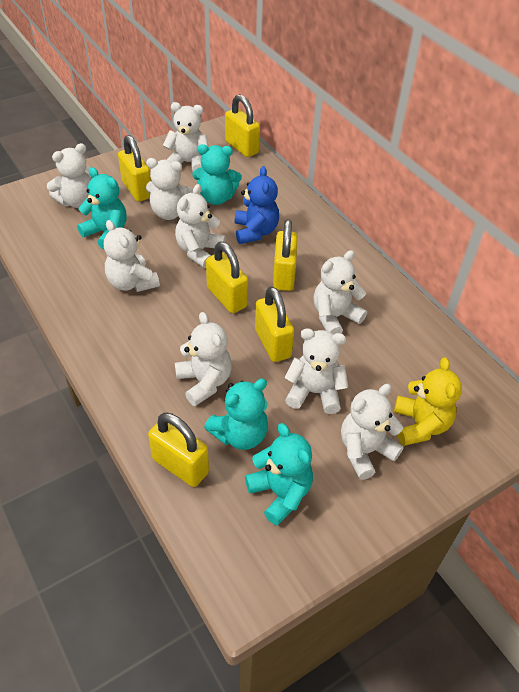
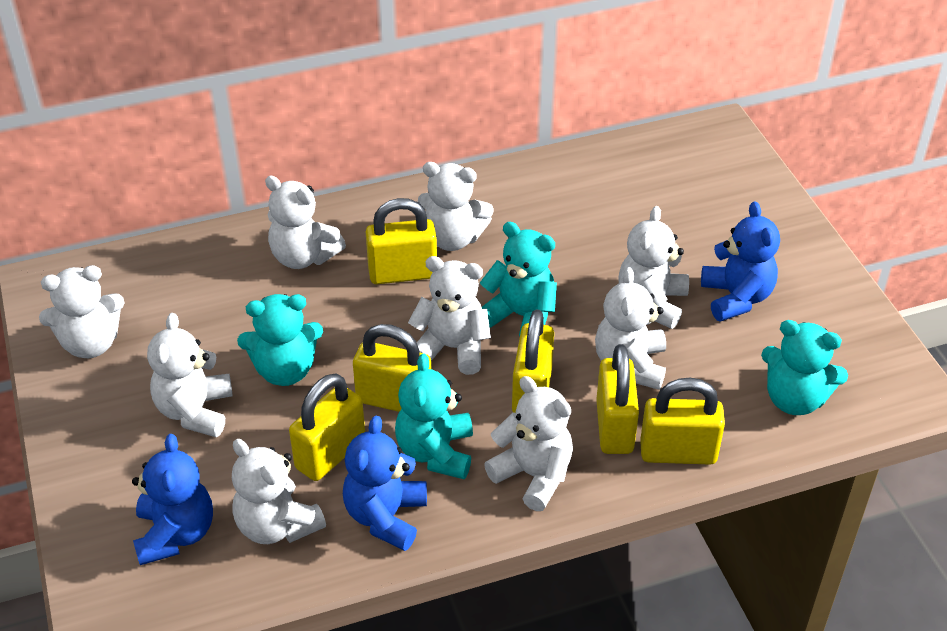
blue teddy bear: [235,166,279,244] = 1 -> [132,434,213,565] [343,416,427,551] [701,201,780,322] = 3
yellow teddy bear: [394,357,462,446] = 1 -> none = 0

